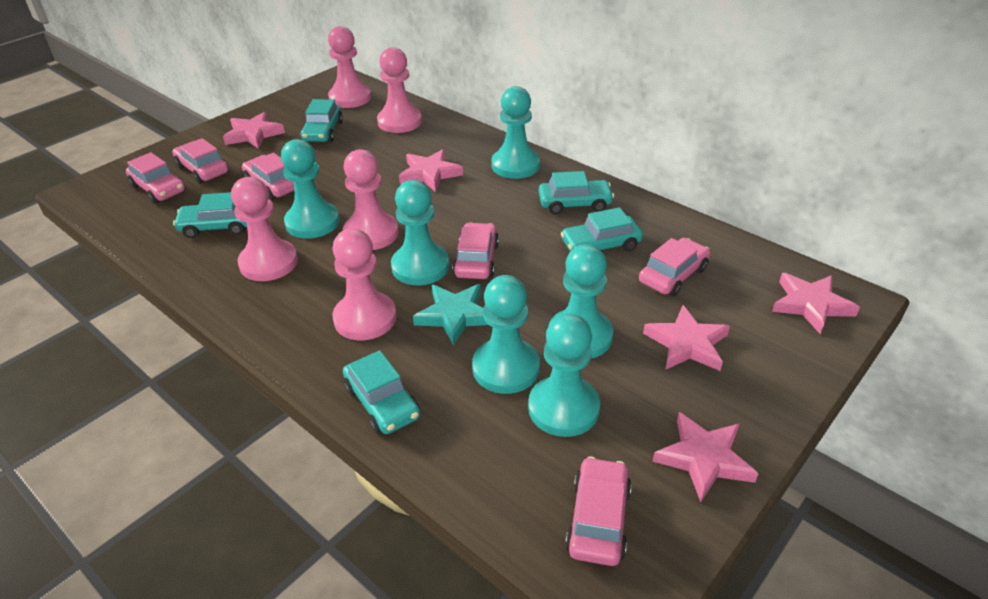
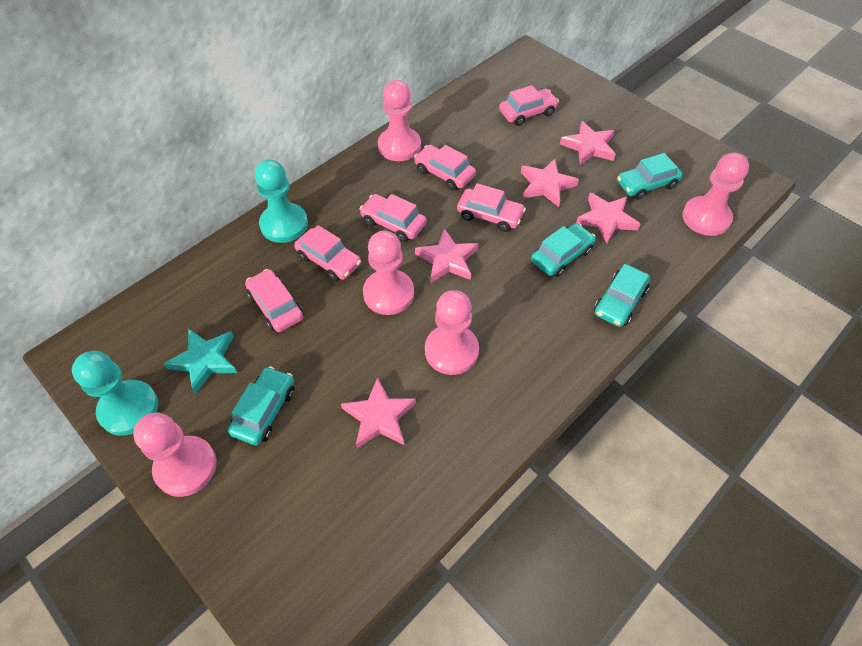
turquoise car: [173,192,247,238] [300,99,343,142] [343,350,420,434] [539,171,614,214] [561,207,643,252] = 5 -> [228,366,295,445] [531,223,596,277] [594,264,650,327] [617,153,683,200] = 4
turquoise pawn: [281,139,339,239] [391,180,449,285] [472,275,540,394] [491,86,540,179] [528,313,600,437] [549,244,613,359] = 6 -> [72,351,158,436] [255,159,308,243] = 2

